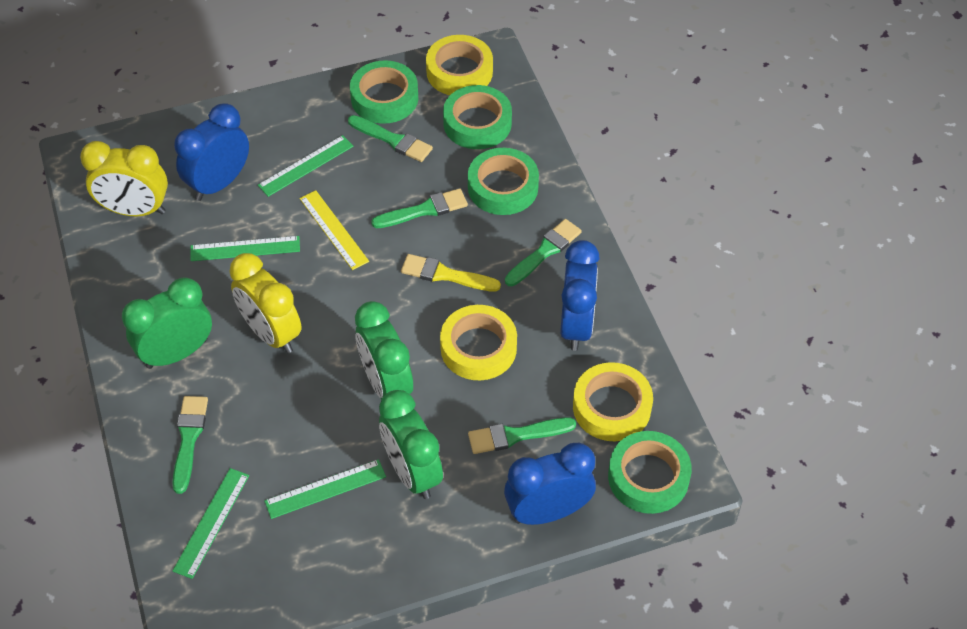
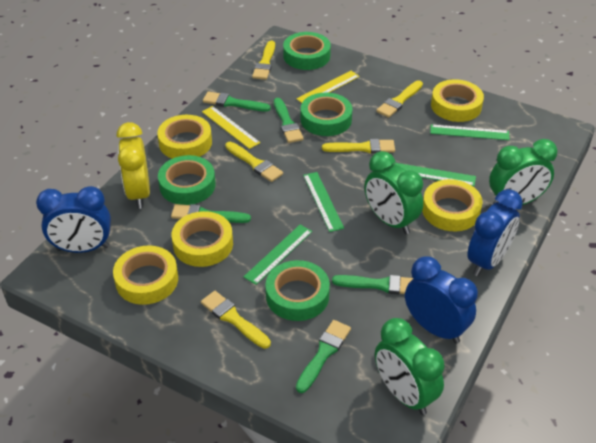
yellow brush: [401,254,501,292] = 1 -> [201,291,271,349] [225,142,283,182] [252,41,275,80] [322,139,395,153] [376,80,423,118] = 5
yellow clock: [80,141,168,216] [229,253,302,353] = 2 -> [117,122,150,209] = 1
yellow ruler: [300,190,369,270] = 1 -> [202,106,260,149] [297,71,360,103] = 2
yellow tape: [426,35,493,95] [440,305,517,380] [573,362,653,441] = 3 -> [113,246,178,305] [157,115,212,159] [172,211,233,267] [422,179,483,232] [431,79,484,122] = 5

